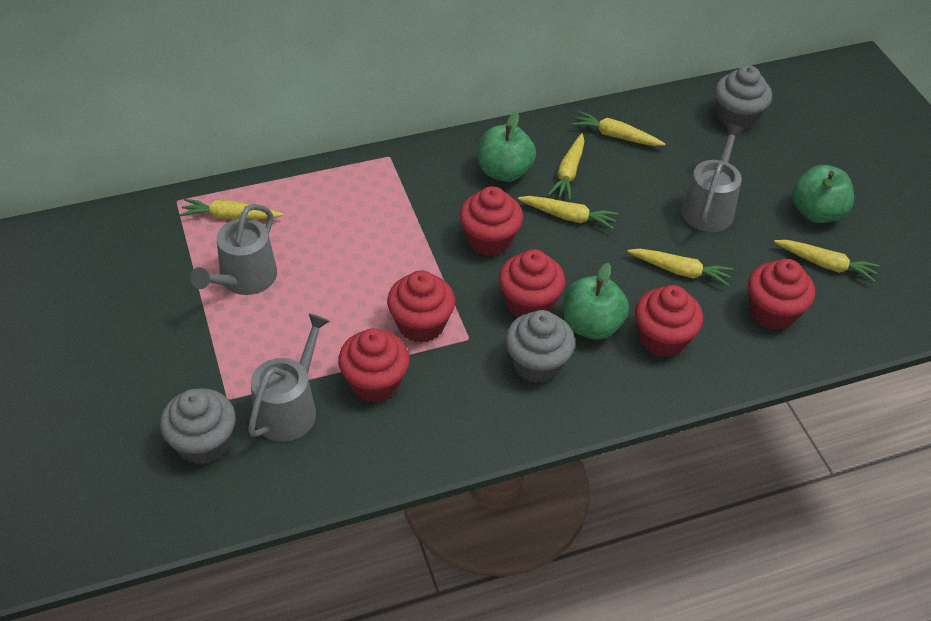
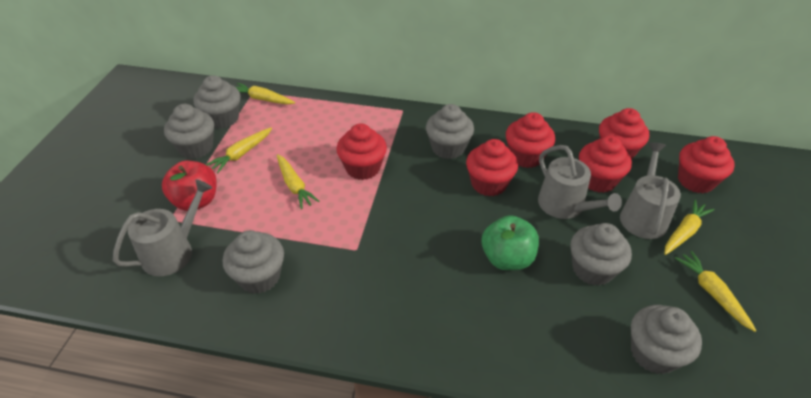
green apple: [478,112,536,182] [563,263,629,340] [792,165,854,223] = 3 -> [482,215,539,270] = 1
grey cupcake: [160,388,236,465] [506,310,575,383] [715,65,772,130] = 3 -> [164,104,214,159] [193,75,241,129] [222,230,284,294] [426,104,474,159] [570,223,632,286] [631,305,702,374] = 6
red apple: none = 0 -> [162,161,217,211] = 1
yellow carrot: [179,199,284,219] [518,196,619,229] [548,133,585,200] [572,111,665,146] [627,249,733,286] [774,240,880,282] = 6 -> [206,128,272,174] [236,83,295,105] [277,154,320,209] [664,199,715,255] [675,251,757,332] = 5

